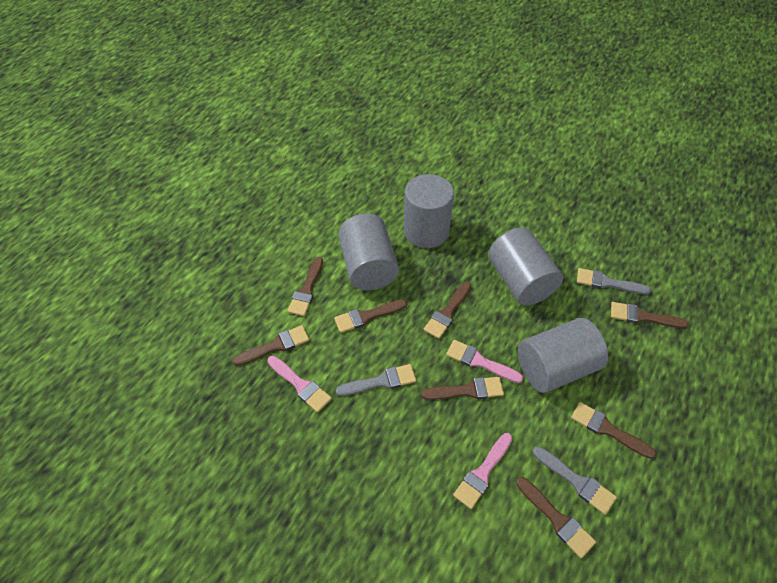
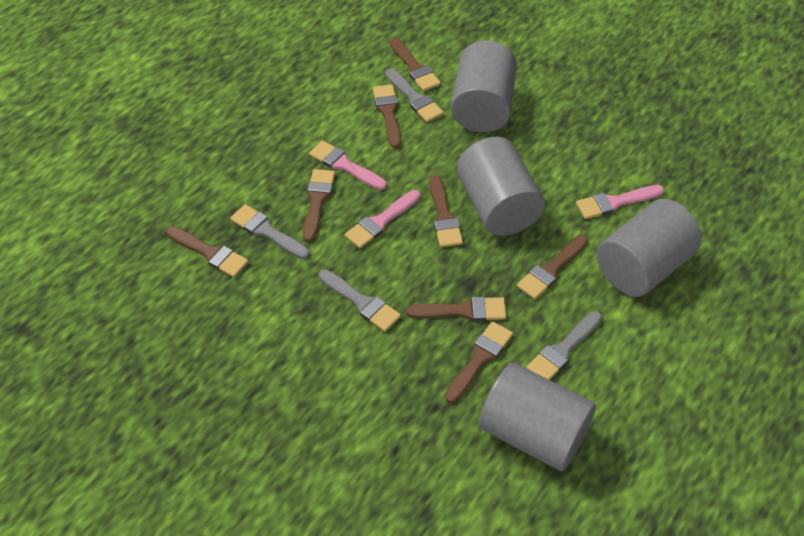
grey brush: [336,364,416,396] [533,446,617,515] [577,268,651,295] = 3 -> [230,204,310,259] [319,269,401,332] [385,68,444,122] [526,311,602,380] = 4

